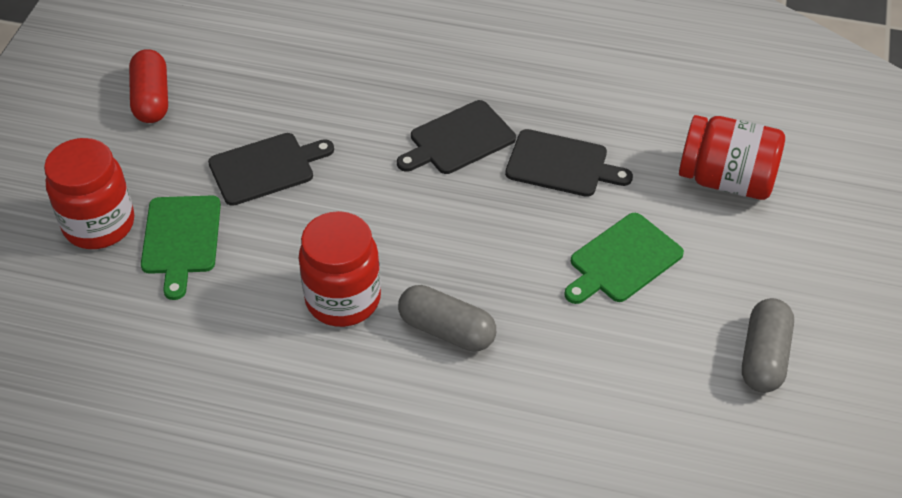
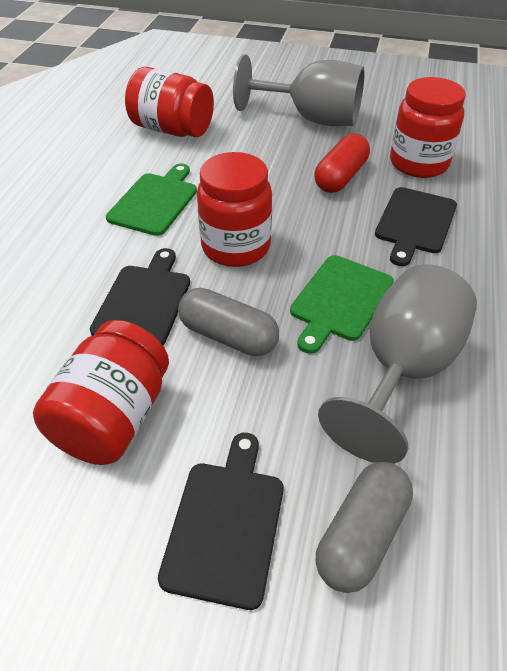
grey goblet: none = 0 -> [233,54,365,126] [318,264,477,464] = 2
red jar: [44,138,134,249] [299,211,381,327] [679,115,785,200] = 3 -> [33,320,169,465] [125,67,214,137] [197,152,272,267] [390,77,466,178] = 4

